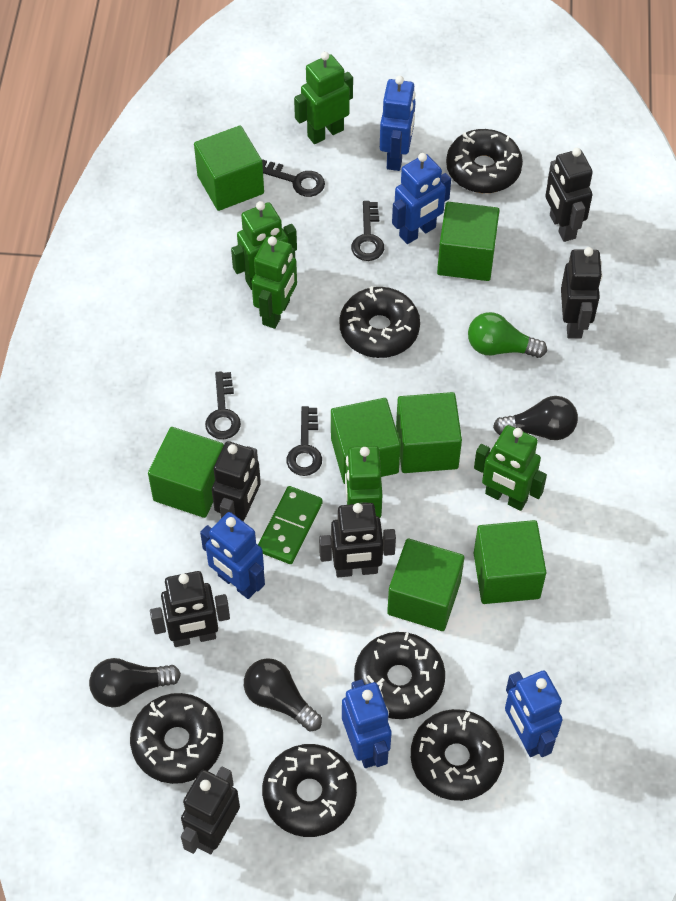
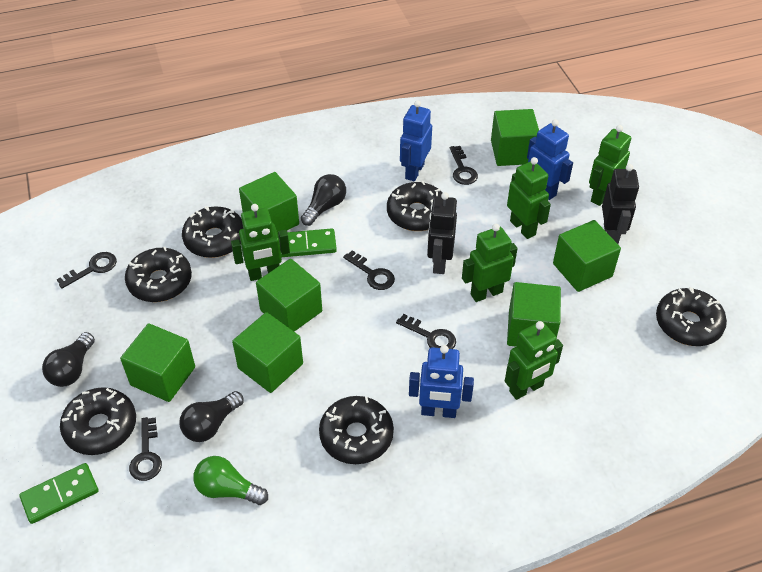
black key: [205,371,241,439] [262,159,325,197] [286,406,322,476] [351,201,384,261] = 4 -> [57,252,117,289] [129,417,162,481] [343,250,395,290] [396,314,456,349] [450,146,478,185] = 5
black robot: [150,571,230,647] [181,767,240,854] [212,441,261,521] [319,503,396,577] [545,148,593,242] [561,247,602,339] = 6 -> [427,192,457,274] [602,164,639,244] = 2
blue robot: [200,512,265,599] [342,679,392,768] [380,76,416,171] [392,153,451,244] [505,670,563,757] = 5 -> [400,100,432,181] [409,345,474,418] [527,119,573,200] = 3
green domino: [258,486,323,564] = 1 -> [19,463,99,524] [278,229,337,257] = 2

